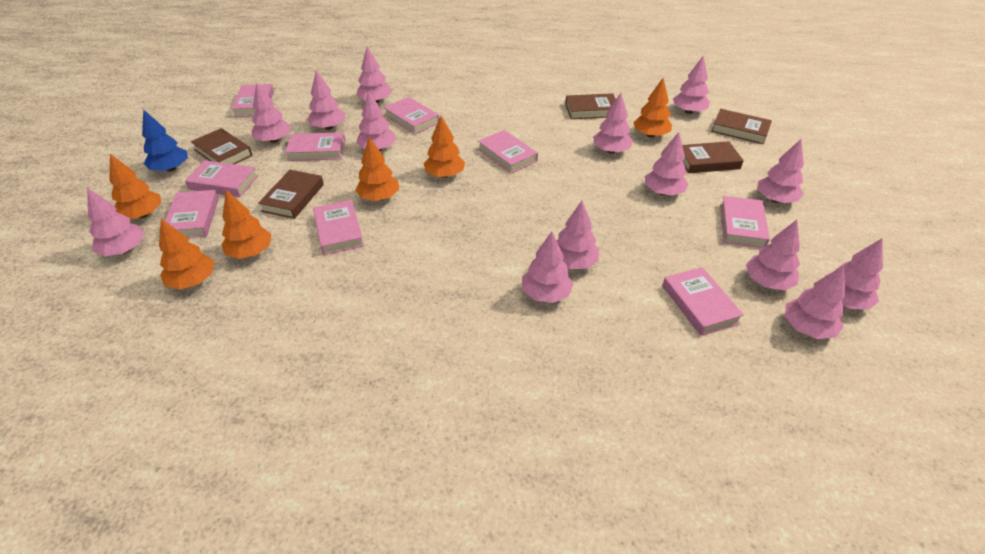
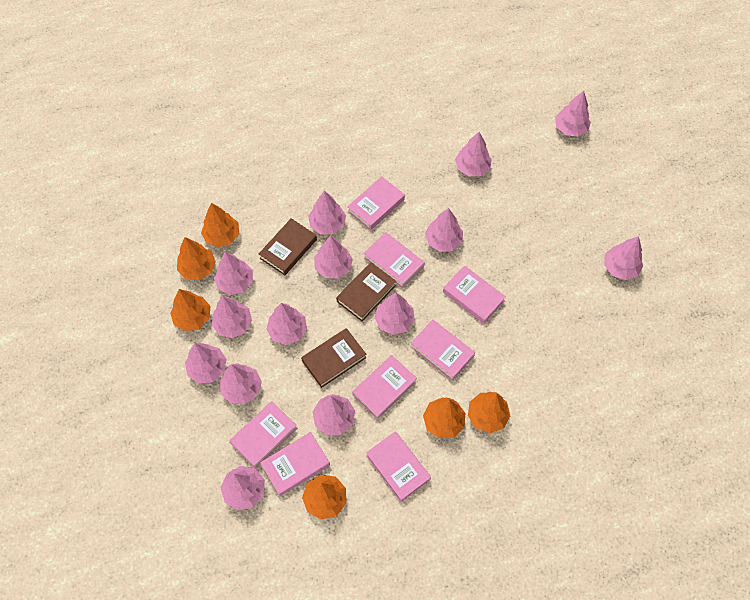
blue tree: [142,109,188,172] = 1 -> none = 0
brown book: [191,128,253,164] [258,170,324,219] [565,93,616,119] [682,141,744,173] [711,109,772,144] = 5 -> [259,218,317,276] [301,328,366,388] [336,262,396,321] = 3
pink book: [165,190,219,238] [185,160,258,197] [231,84,274,117] [285,132,346,161] [313,200,364,255] [384,97,439,135] [478,130,538,173] [662,267,744,335] [720,196,770,248] = 9 -> [229,401,297,468] [260,432,330,496] [347,176,405,230] [352,355,417,419] [364,232,425,288] [366,431,431,502] [410,320,475,381] [443,266,506,324] = 8

